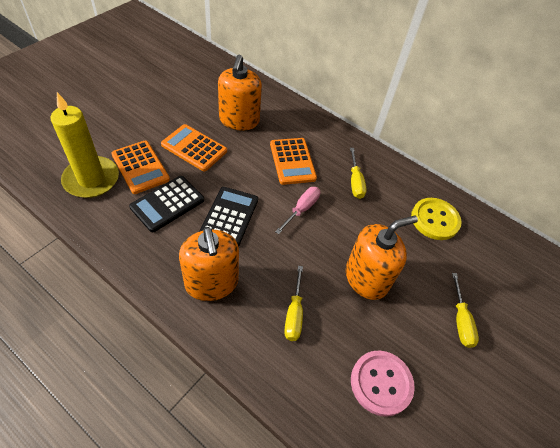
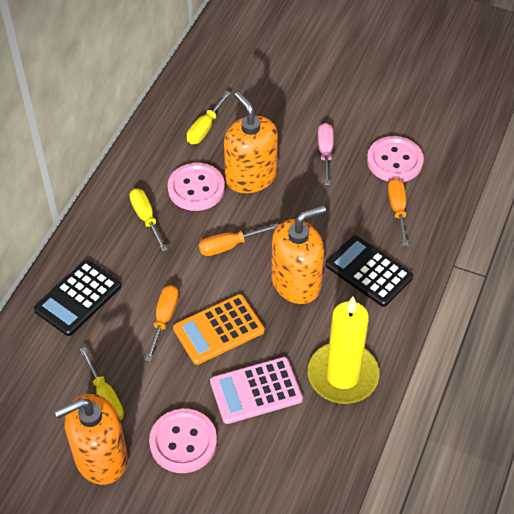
orange calculator: [111,141,170,194] [161,124,227,172] [270,138,317,185] = 3 -> [173,294,265,365] = 1
orange screwdriver: none = 0 -> [145,285,179,362] [199,223,278,256] [388,178,408,246] = 3
pink button: [351,350,415,417] = 1 -> [149,409,217,473] [168,163,225,211] [367,136,424,182] = 3
pink calculator: none = 0 -> [210,357,303,424] = 1
yellow button: [411,198,462,240] = 1 -> none = 0

